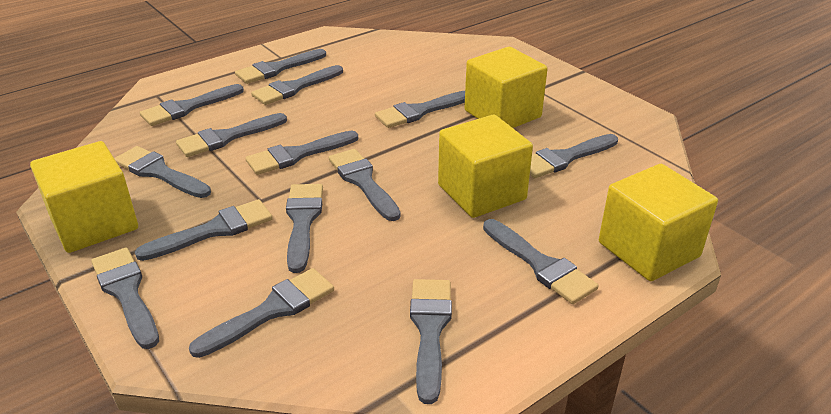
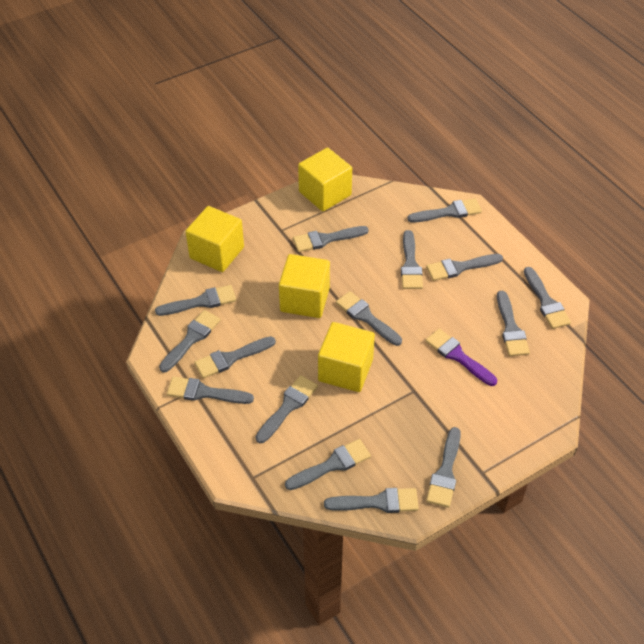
purple brush: none = 0 -> [425,329,497,386] = 1

